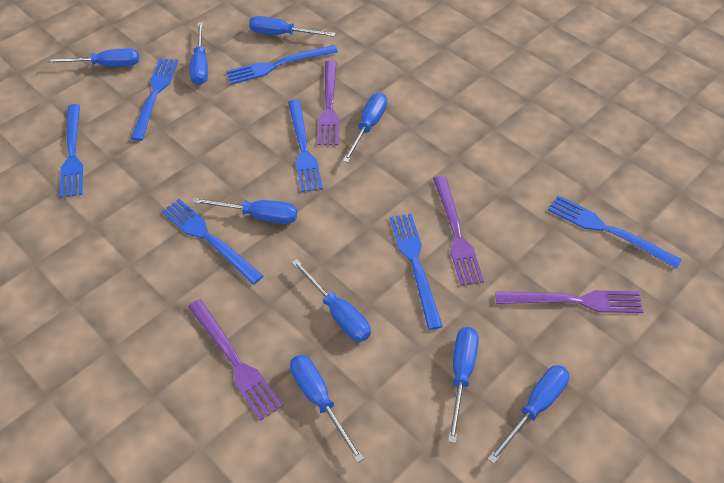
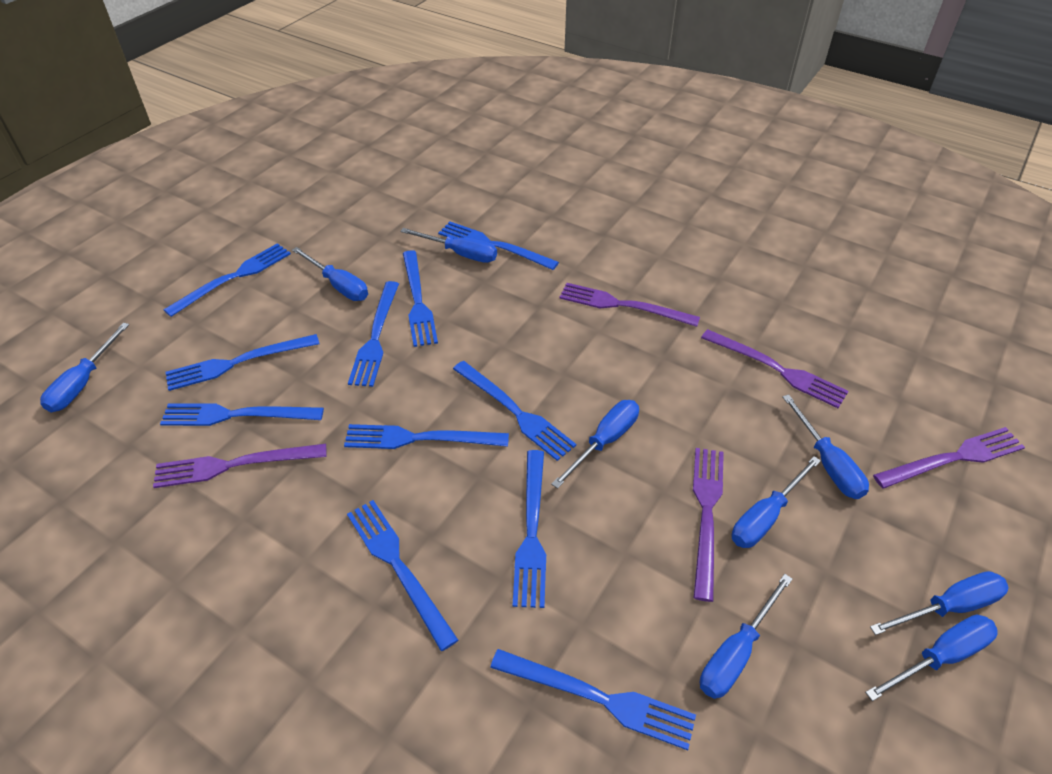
blue fork: [59,104,83,198] [130,58,178,141] [162,199,263,285] [226,45,338,84] [288,100,323,193] [390,213,443,330] [548,195,682,269] = 7 -> [160,403,324,426] [164,243,291,317] [165,334,320,391] [344,424,509,449] [347,500,458,651] [348,281,399,387] [403,250,438,347] [438,222,559,270] [453,361,576,461] [490,649,696,750] [513,450,546,608] = 11
purple fork: [188,299,283,421] [318,60,339,145] [433,176,484,286] [495,290,643,313] = 4 -> [153,444,327,488] [559,283,700,327] [693,448,724,602] [701,329,849,408] [873,427,1025,489] = 5

